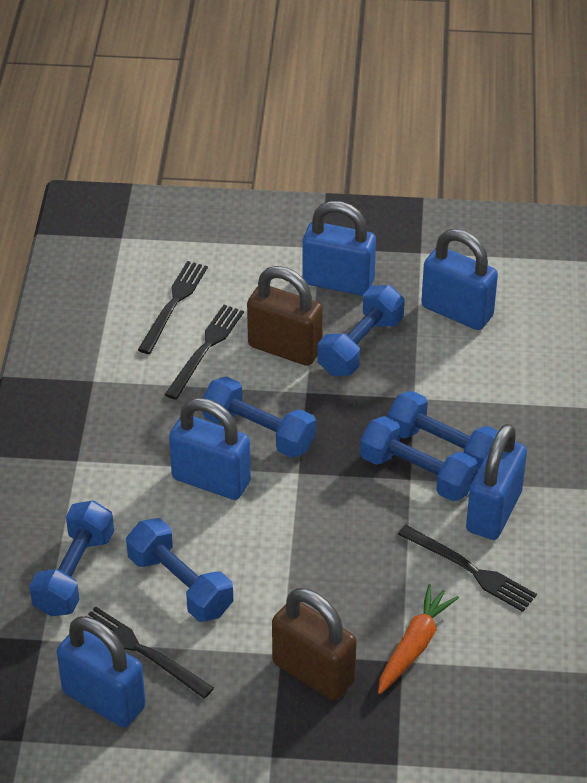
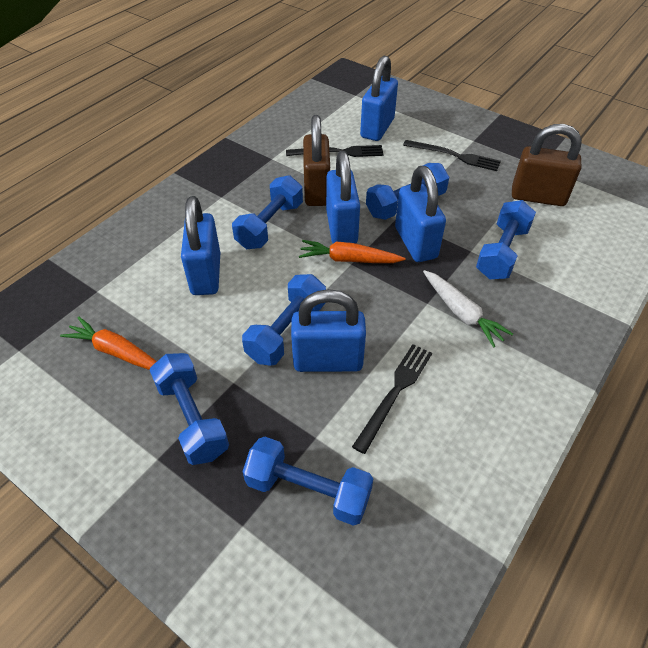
black fork: [85,607,214,698] [138,261,208,354] [164,305,244,400] [398,525,537,612] = 4 -> [286,145,384,157] [352,344,432,454] [403,140,501,171] = 3
orange carrot: [378,584,459,694] = 1 -> [60,317,157,370] [299,240,405,263] = 2
white carrot: none = 0 -> [423,270,513,348] = 1

